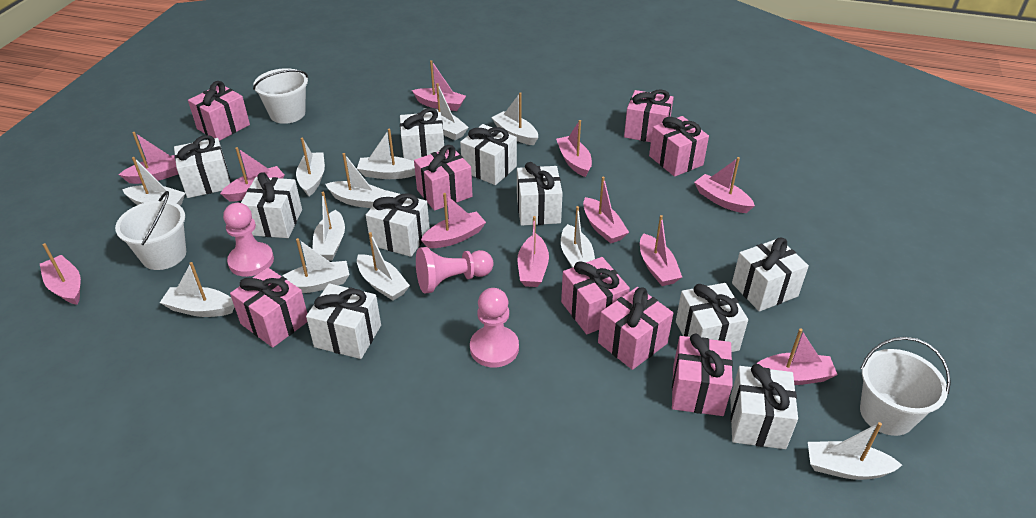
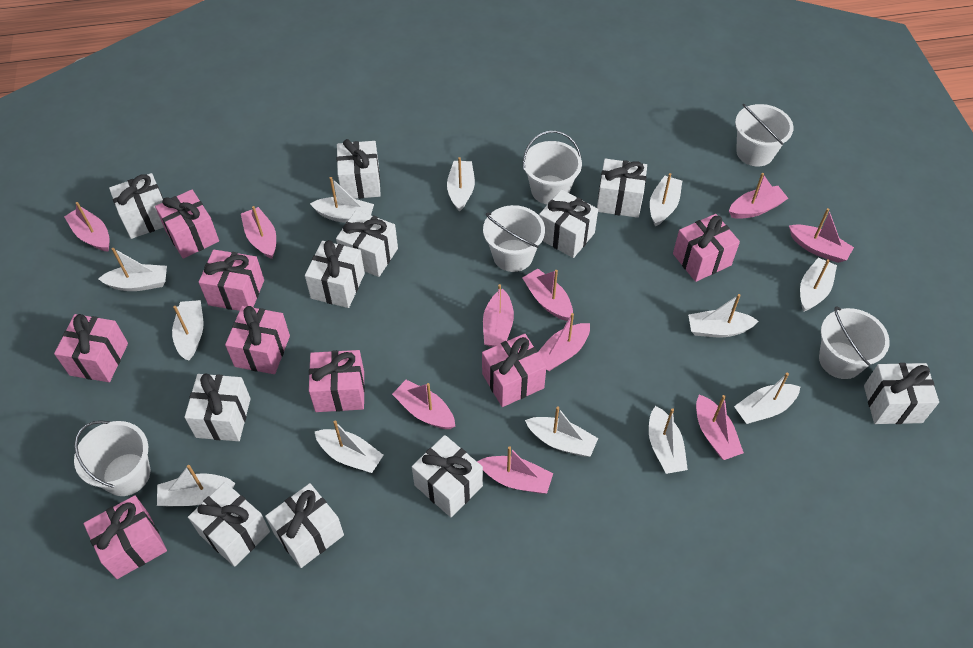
pink boat: [40,243,81,305] [119,132,178,184] [220,147,284,201] [412,60,466,111] [421,193,486,248] [518,216,549,287] [556,120,592,177] [583,177,629,243] [640,215,682,286] [694,157,755,213] [757,328,838,385] = 11 -> [64,202,110,252] [241,206,276,259] [392,380,455,429] [477,446,553,494] [483,284,514,347] [522,268,573,321] [538,313,590,371] [696,395,744,460] [729,173,788,219] [789,208,854,263] = 10
pink pawn: [223,203,274,277] [416,247,494,294] [470,288,519,368] = 3 -> none = 0
white bucket: [115,191,186,270] [253,68,308,124] [860,337,951,436] = 3 -> [74,420,150,496] [483,205,545,272] [523,131,582,205] [735,104,793,167] [819,307,890,379] = 5
white gift: [174,135,230,198] [241,172,302,238] [306,283,381,359] [366,190,430,257] [400,108,444,161] [460,124,517,185] [517,162,563,226] [676,283,748,352] [730,364,798,449] [732,237,809,312] = 10 -> [109,173,164,239] [185,374,251,441] [188,482,270,567] [265,483,344,568] [305,240,365,308] [336,210,398,277] [337,139,381,199] [412,435,483,517] [539,189,598,258] [597,159,647,218] [864,363,939,424] = 11

